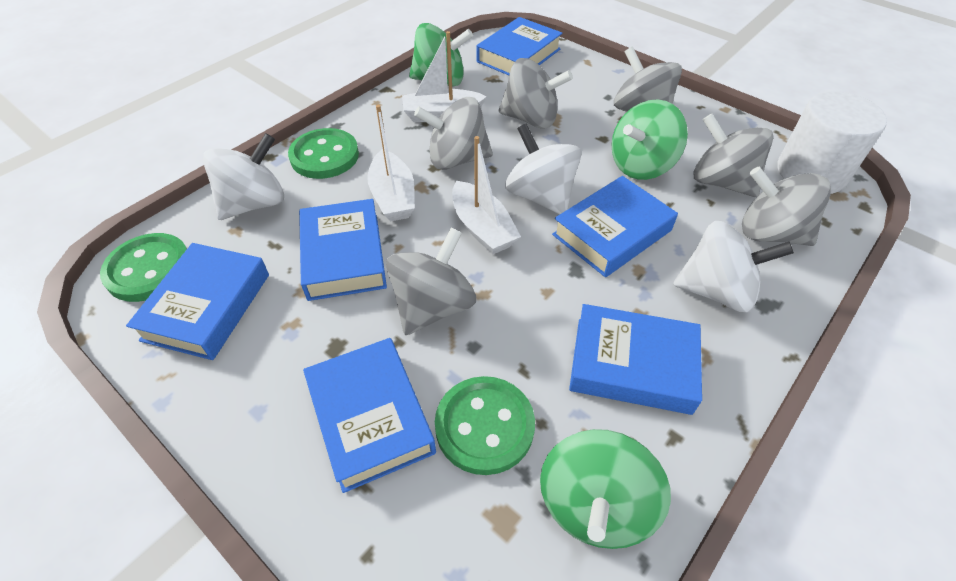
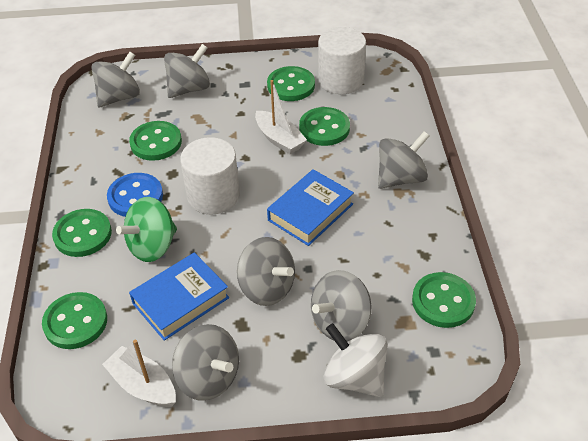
blue book: [126,243,269,360] [299,199,387,301] [303,338,436,493] [477,17,562,75] [552,176,678,277] [569,304,702,415] = 6 -> [129,252,229,341] [267,169,354,246] = 2
blue button: none = 0 -> [107,173,163,217] = 1
green button: [100,233,187,302] [288,128,359,179] [435,376,535,475] = 3 -> [42,292,107,349] [52,209,112,257] [129,121,182,161] [267,66,315,101] [299,107,350,146] [412,272,476,328] = 6
green spinning top: [409,23,473,87] [540,429,671,549] [611,99,688,180] = 3 -> [116,197,177,262] = 1
white boat: [367,105,415,221] [402,31,487,122] [452,136,521,255] = 3 -> [102,340,176,407] [255,80,307,154] = 2
white cylinder: [777,91,887,194] = 1 -> [180,137,240,215] [318,27,366,94] = 2
white spinning top: [203,133,284,220] [505,124,581,215] [673,221,794,312] = 3 -> [324,323,387,397] = 1

